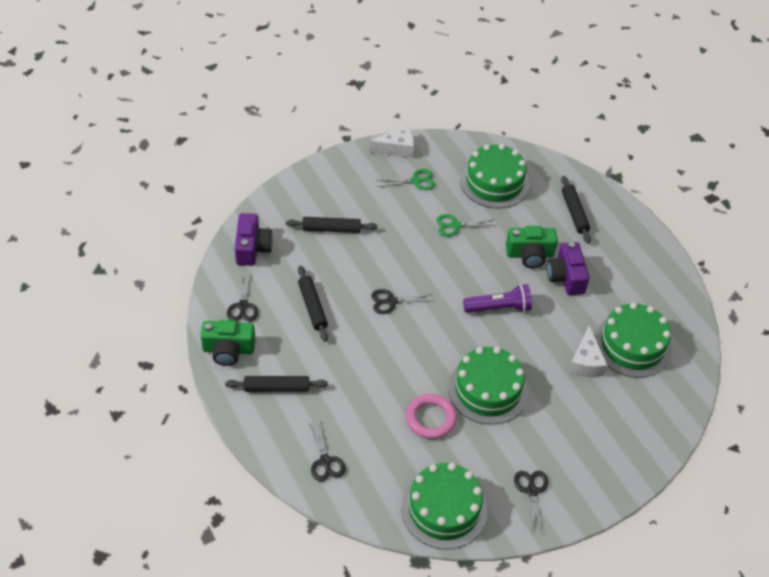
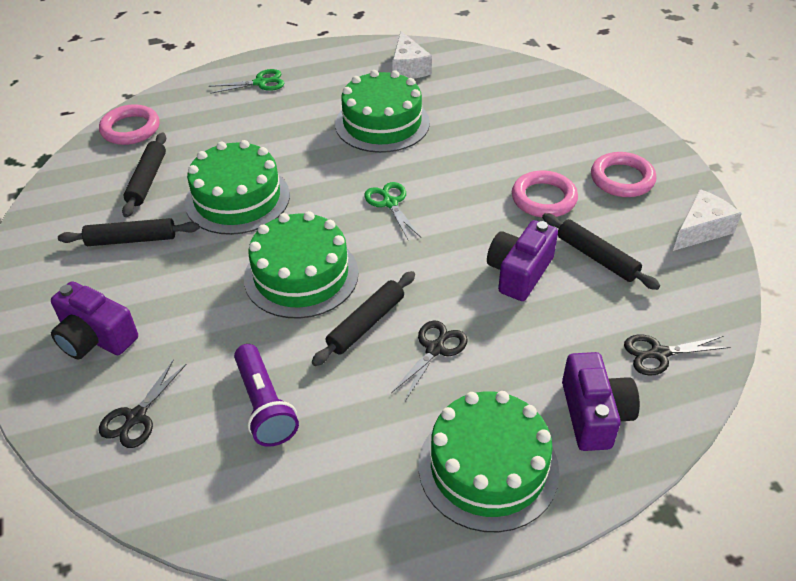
black scissors: [227,272,258,321] [309,422,346,482] [371,289,433,314] [514,471,548,535] = 4 -> [99,359,187,448] [391,321,468,401] [624,335,731,376] = 3
green camera: [200,320,255,366] [506,226,558,269] = 2 -> none = 0
pink ring: [406,394,457,439] = 1 -> [99,104,160,145] [512,170,578,217] [591,152,656,197] = 3
purple camera: [235,213,273,266] [547,242,589,295] = 2 -> [51,281,138,359] [487,220,558,301] [562,352,640,451] = 3

